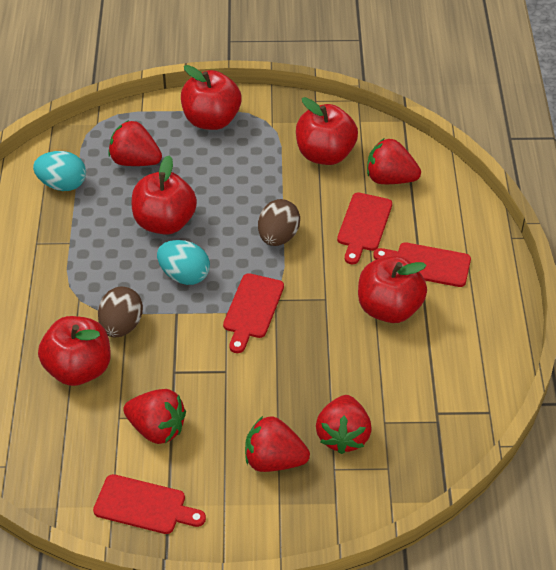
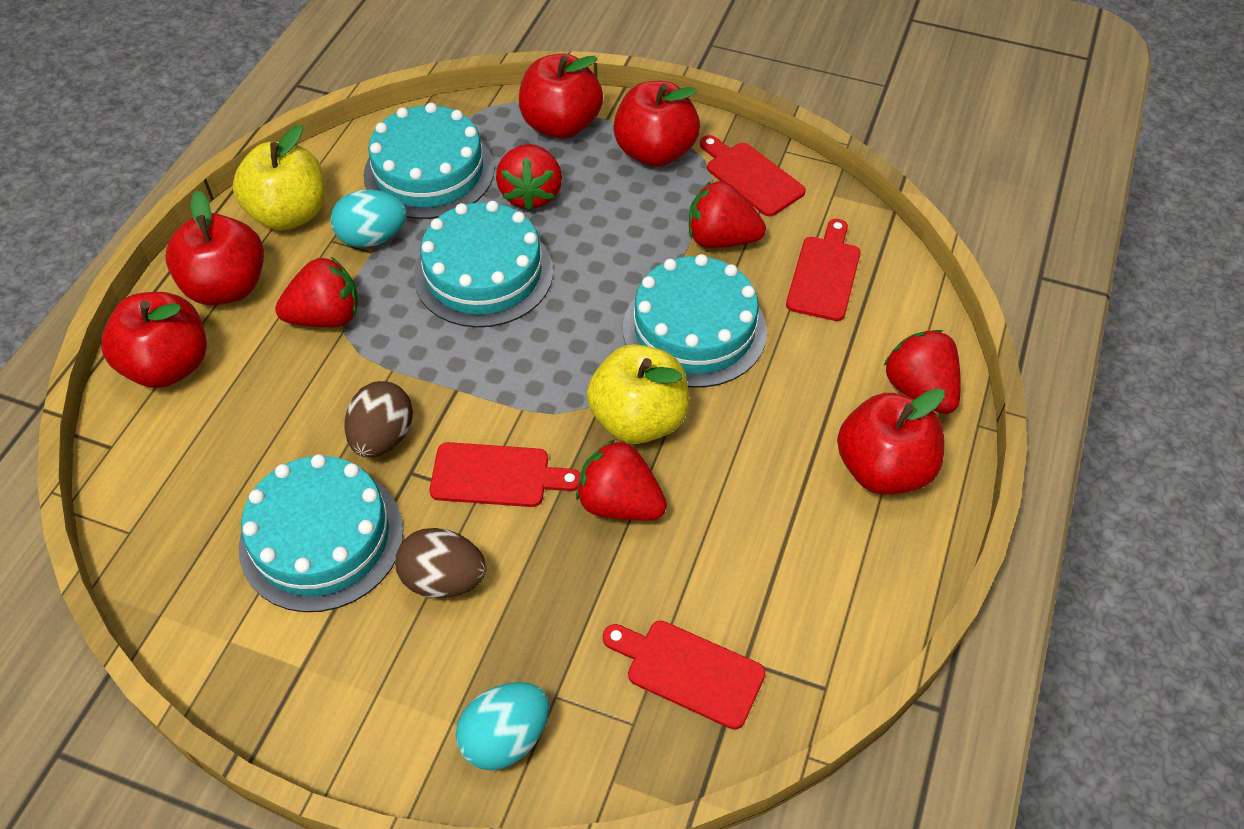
turquoise cake: none = 0 -> [239,454,403,612] [364,103,494,219] [414,201,553,328] [623,254,767,388] = 4
yellow apple: none = 0 -> [232,125,325,230] [587,344,689,444] = 2

